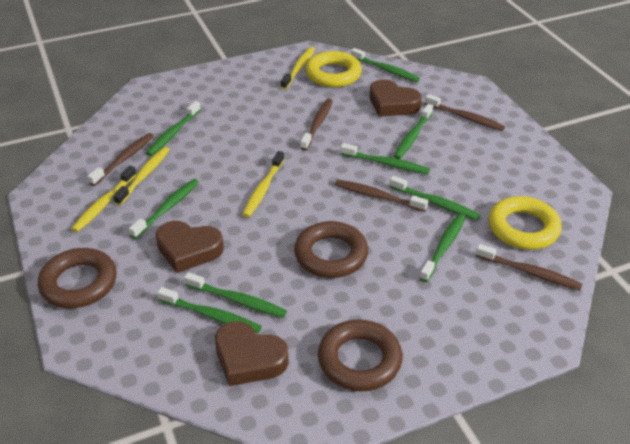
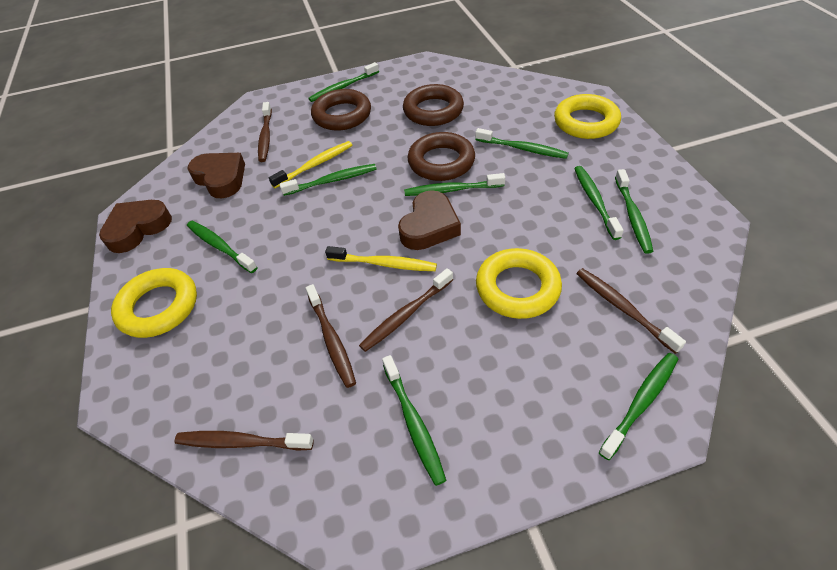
yellow ring: [306,51,362,87] [489,196,562,250] = 2 -> [111,268,197,338] [476,248,562,319] [554,94,621,139] = 3
yellow toothbrush: [71,166,137,232] [113,147,170,205] [242,151,284,218] [281,47,315,90] = 4 -> [269,141,352,188] [325,246,437,271] = 2

